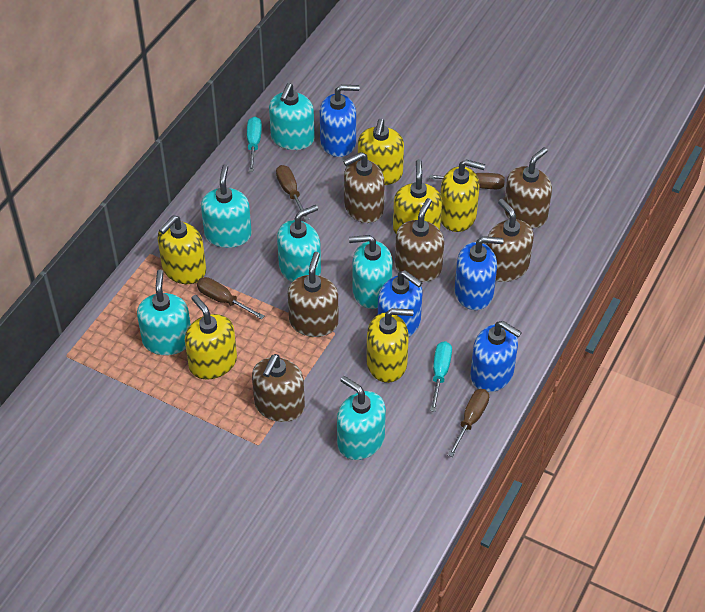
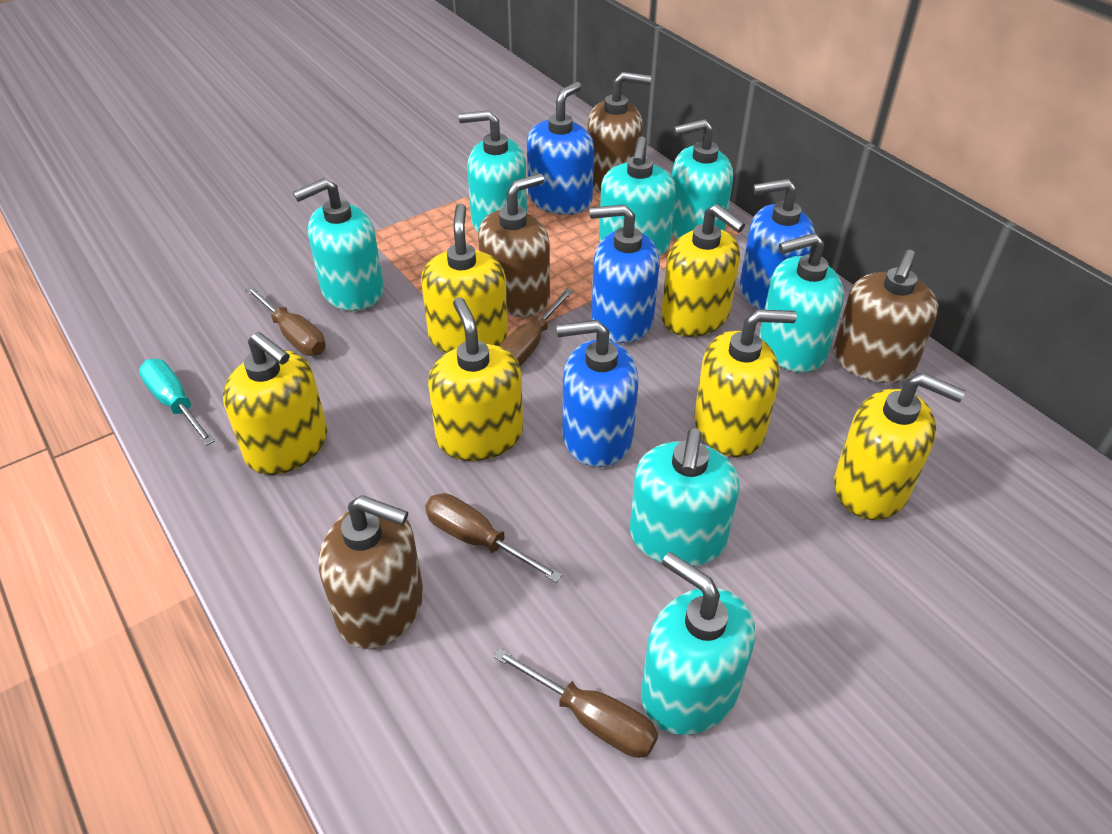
brown soap dispenser: [252,354,305,422] [288,252,339,337] [343,152,385,223] [395,198,444,282] [486,199,534,282] [504,147,552,228] = 6 -> [319,495,423,649] [478,173,550,317] [588,72,651,193] [833,250,938,383] = 4
turquoise screwdriver: [247,117,262,172] [430,341,452,412] = 2 -> [139,359,215,446] = 1
turquoise soap dispenser: [137,270,191,355] [201,164,252,248] [269,83,315,150] [277,205,321,282] [337,376,386,460] [349,235,393,309] = 6 -> [293,178,384,311] [459,110,527,232] [599,136,676,256] [630,428,739,567] [641,552,755,735] [671,119,733,240] [759,233,844,373] = 7

